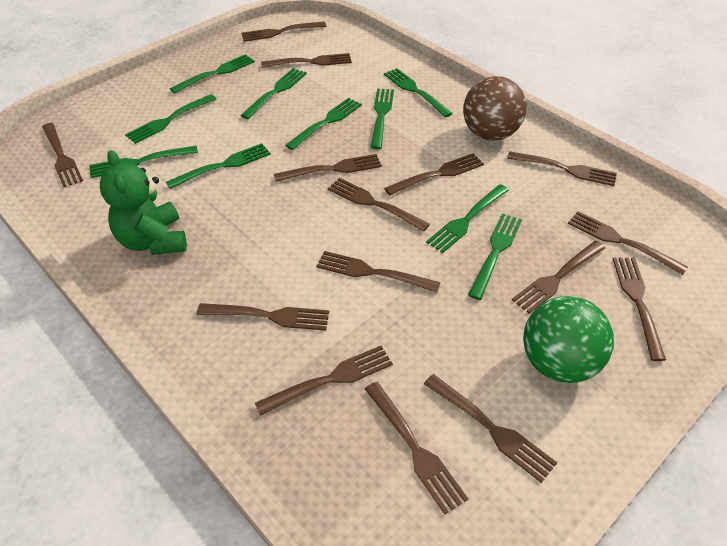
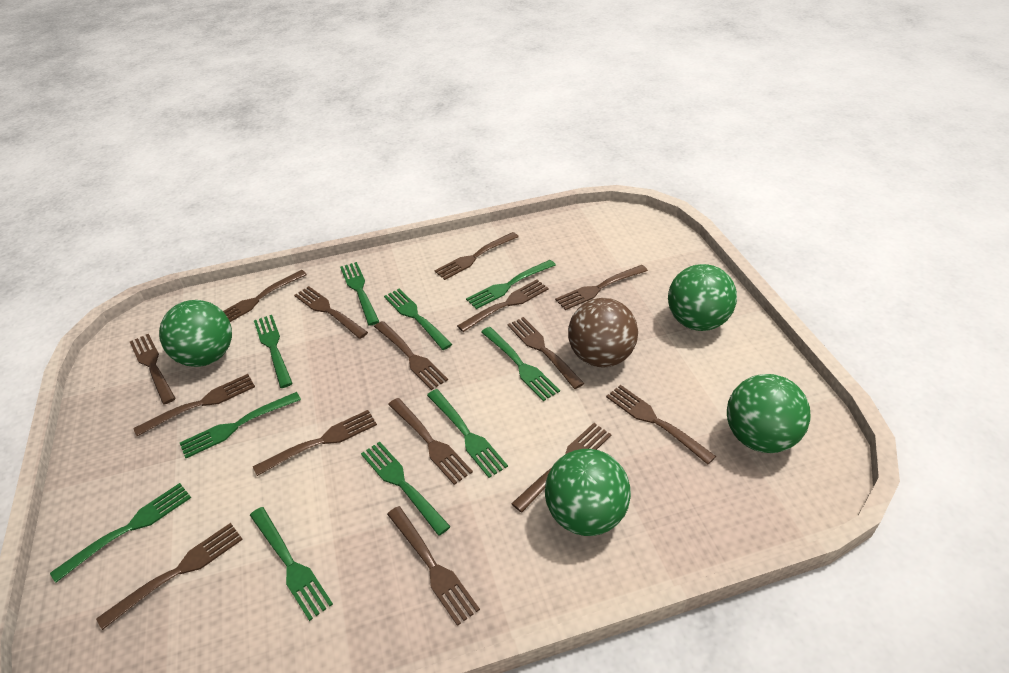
green ball: [523,296,614,383] = 1 -> [159,300,232,367] [545,449,631,536] [668,264,737,331] [727,374,811,453] = 4
green teddy bear: [100,150,187,255] = 1 -> none = 0

